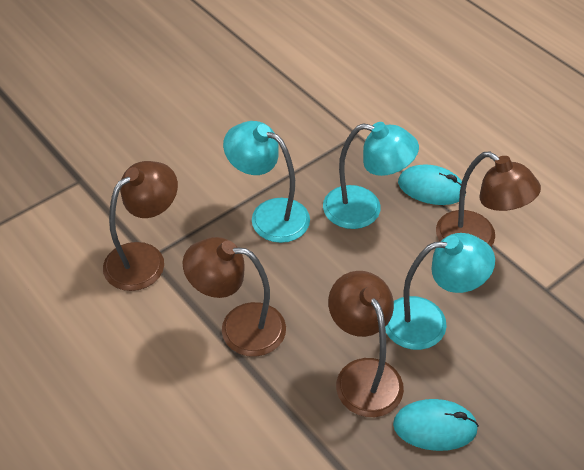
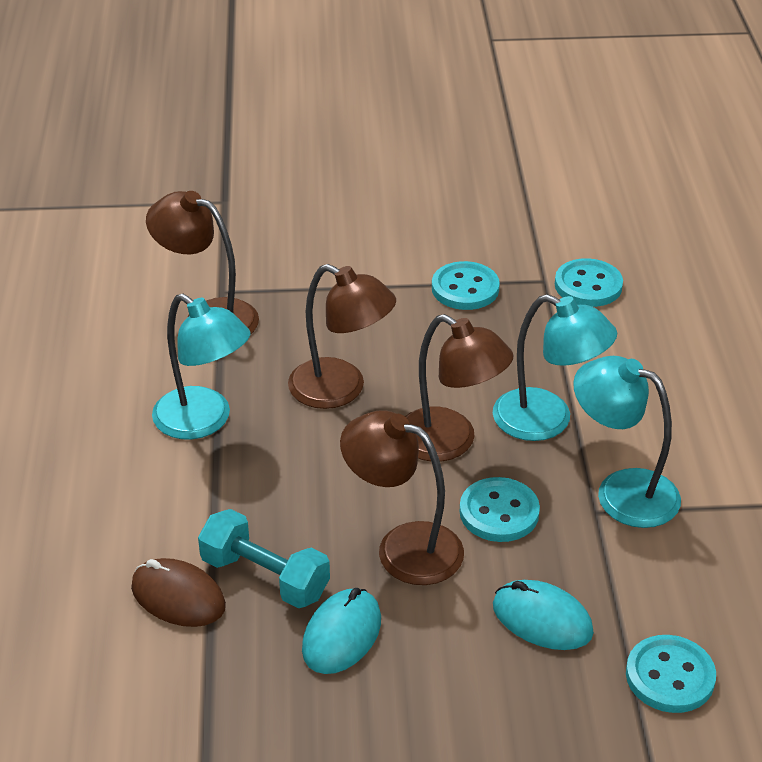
brown mouse: none = 0 -> [131,558,226,627] = 1
turquoise button: none = 0 -> [432,261,500,310] [460,477,540,542] [555,258,623,307] [626,635,716,713] = 4
turquoise dumbbell: none = 0 -> [198,509,330,608] = 1

